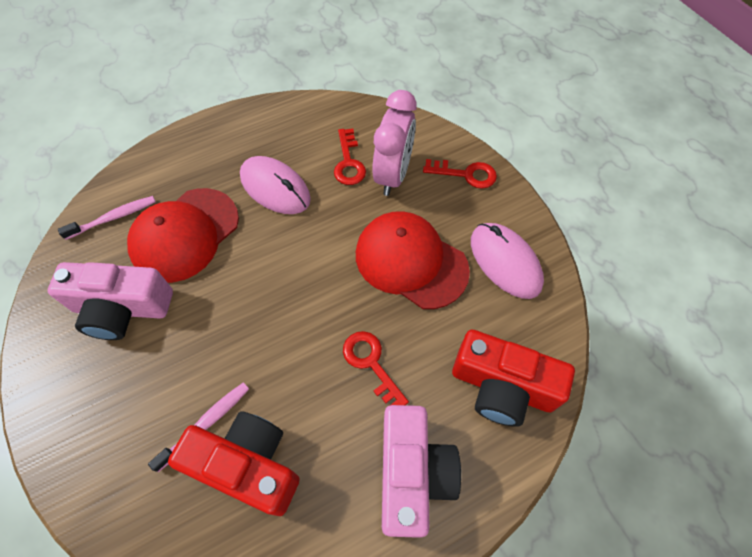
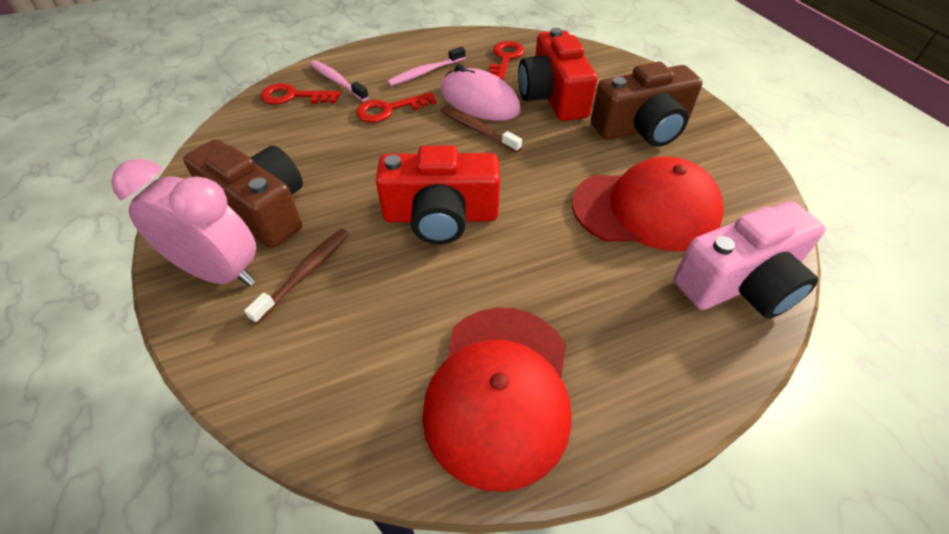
brown camera: none = 0 -> [183,139,303,248] [591,62,703,147] = 2
brown toothbrush: none = 0 -> [244,229,349,324] [440,106,522,153] = 2
pink camera: [48,262,173,340] [382,405,461,538] = 2 -> [674,201,825,319] = 1
pink mouse: [240,156,311,214] [471,223,544,299] = 2 -> [441,64,521,121] = 1

